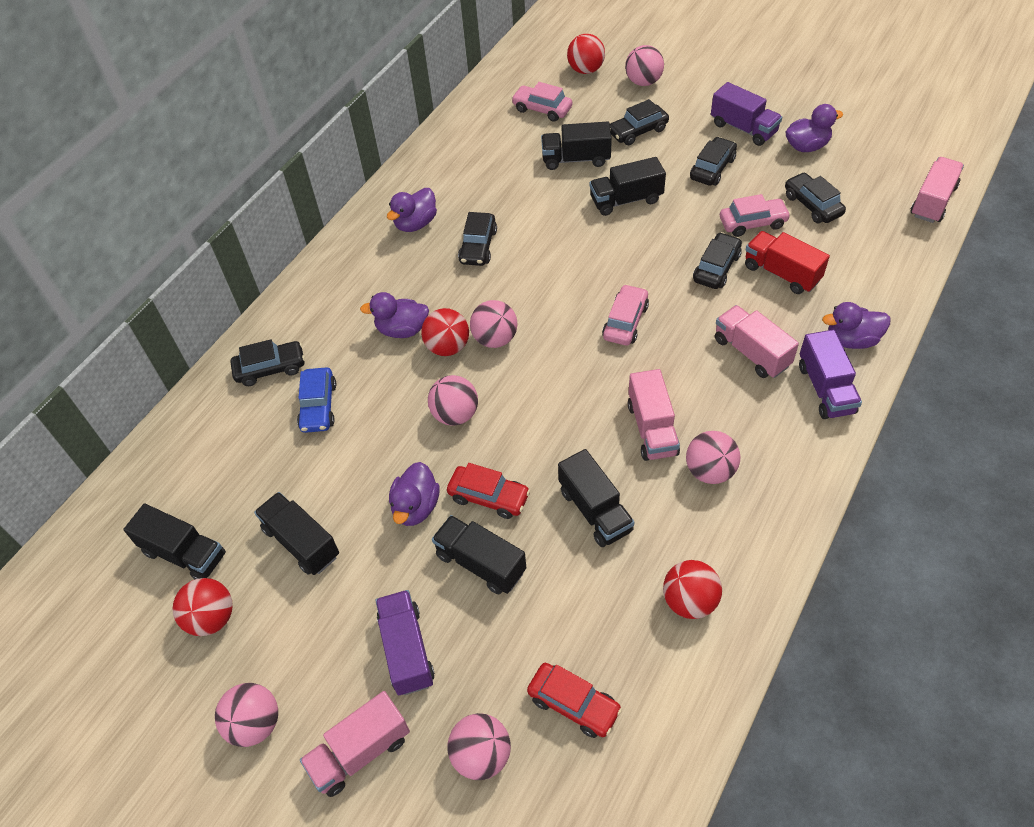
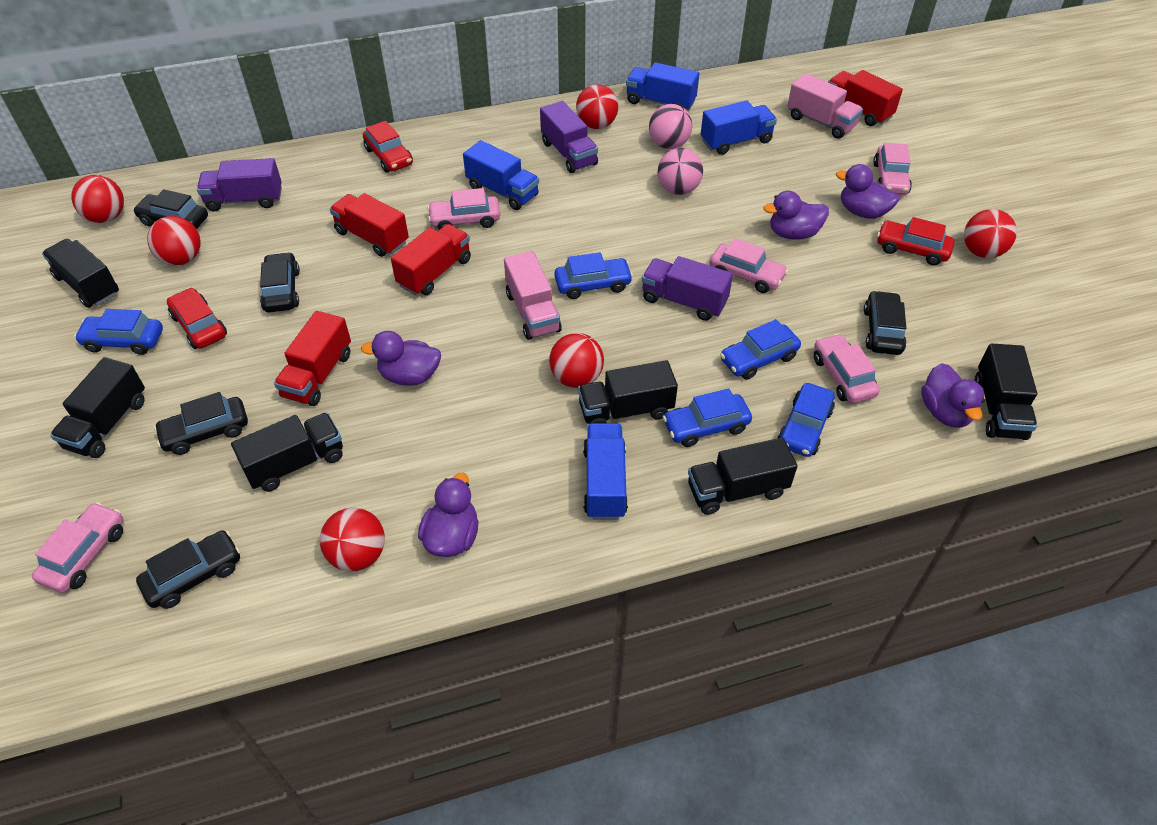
black car: [230,339,305,386] [458,212,497,266] [610,99,669,145] [690,137,737,186] [693,232,742,289] [785,172,846,223] = 6 -> [133,189,208,229] [136,531,240,609] [154,392,248,455] [260,252,300,313] [864,290,907,355] = 5
blue car: [297,367,336,433] = 1 -> [74,309,163,355] [555,252,633,299] [663,388,752,447] [720,319,801,380] [778,383,835,457] = 5
blue truck: none = 0 -> [463,140,539,210] [583,423,628,519] [626,62,699,110] [701,100,777,155] = 4
pink ball: [215,683,278,747] [428,375,478,426] [447,713,511,780] [470,300,517,348] [625,45,664,86] [686,431,740,484] = 6 -> [649,104,692,149] [658,148,703,195] = 2
pink car: [511,82,572,122] [602,284,649,345] [720,194,791,237] = 3 -> [32,502,123,593] [427,188,500,230] [710,238,788,293] [814,334,880,403] [873,143,912,195] = 5
pink truck: [300,691,410,797] [628,369,680,461] [715,305,799,378] [910,157,964,223] = 4 -> [504,251,562,340] [787,73,863,139] = 2
red ball: [173,578,233,636] [421,308,469,356] [567,34,605,74] [663,560,722,619] = 4 -> [71,175,124,223] [147,216,200,266] [320,508,385,572] [549,333,604,388] [576,84,618,129] [964,209,1017,258] = 6
red car: [447,463,530,519] [527,663,622,738] = 2 -> [167,288,227,349] [363,121,413,173] [877,217,955,265] = 3
red truck: [745,231,830,294] = 1 -> [274,311,351,406] [330,193,409,257] [391,224,471,295] [828,70,903,126] = 4

